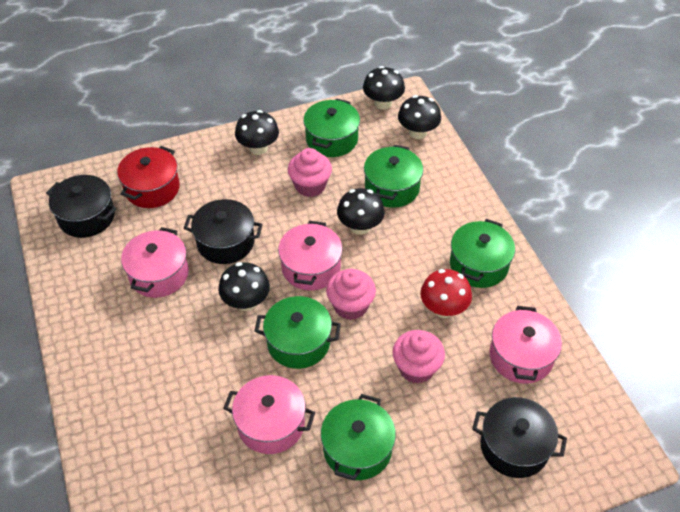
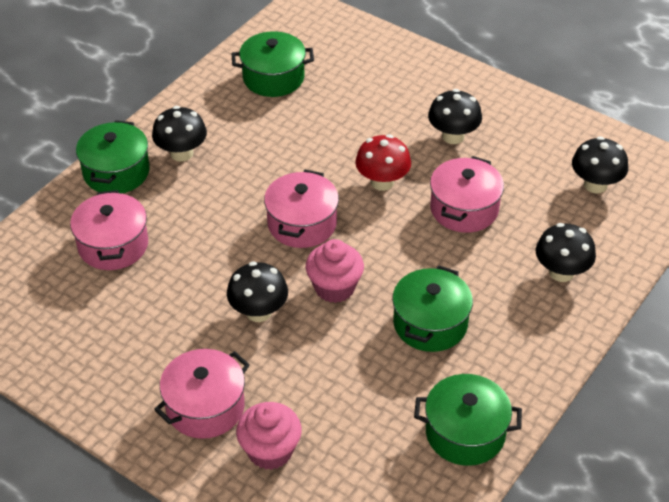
black pot: [46,175,117,238] [184,199,263,264] [472,397,567,478] = 3 -> none = 0
green pot: [255,296,341,369] [303,98,360,157] [321,394,396,481] [364,145,423,208] [450,219,515,288] = 5 -> [76,120,150,193] [231,32,314,97] [392,265,473,352] [414,374,522,466] = 4
pink cupcake: [288,148,332,197] [326,269,376,320] [392,330,445,384] = 3 -> [236,402,302,470] [306,239,364,303] = 2
red pot: [117,146,180,208] = 1 -> none = 0

